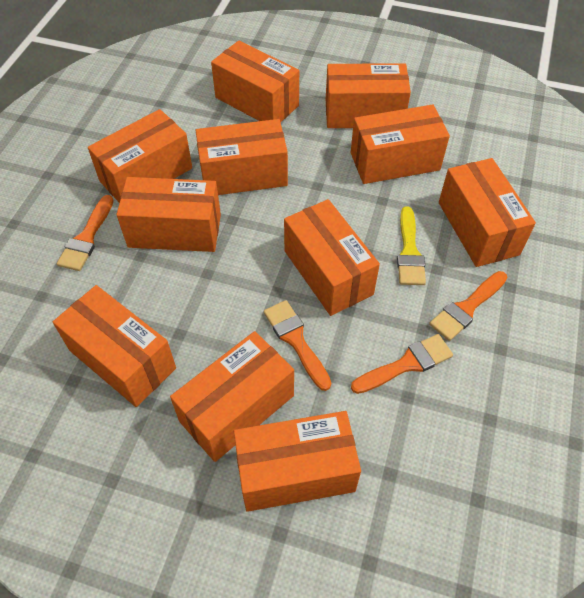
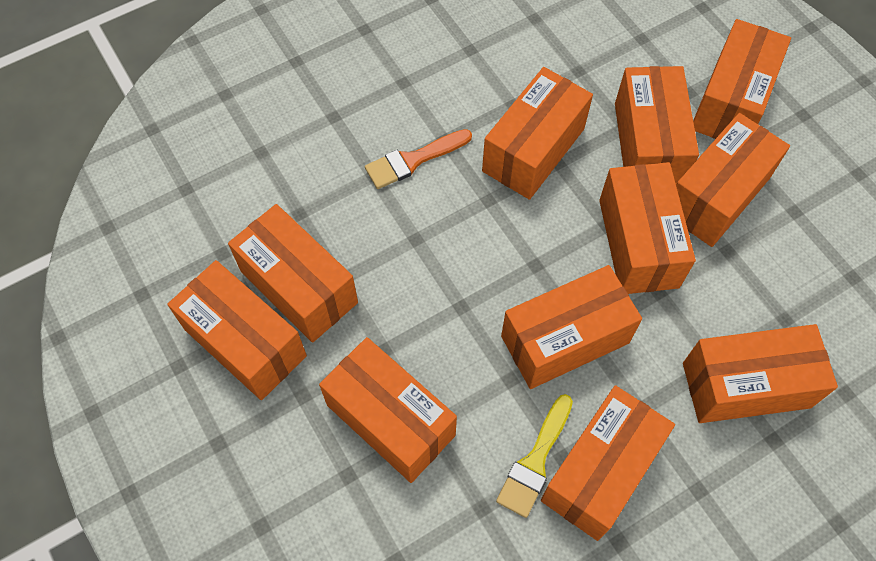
orange brush: [57,195,114,271] [264,300,331,391] [351,334,453,394] [429,271,508,341] = 4 -> [365,129,472,189] = 1

